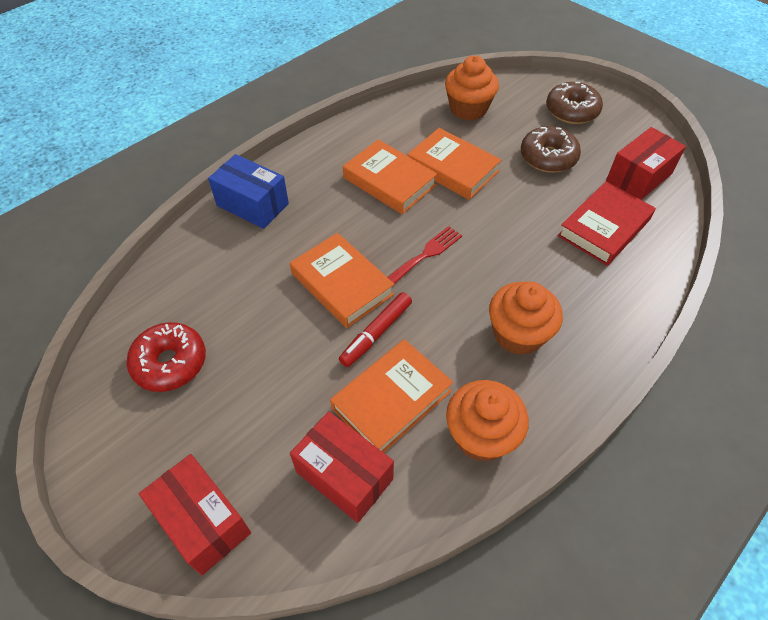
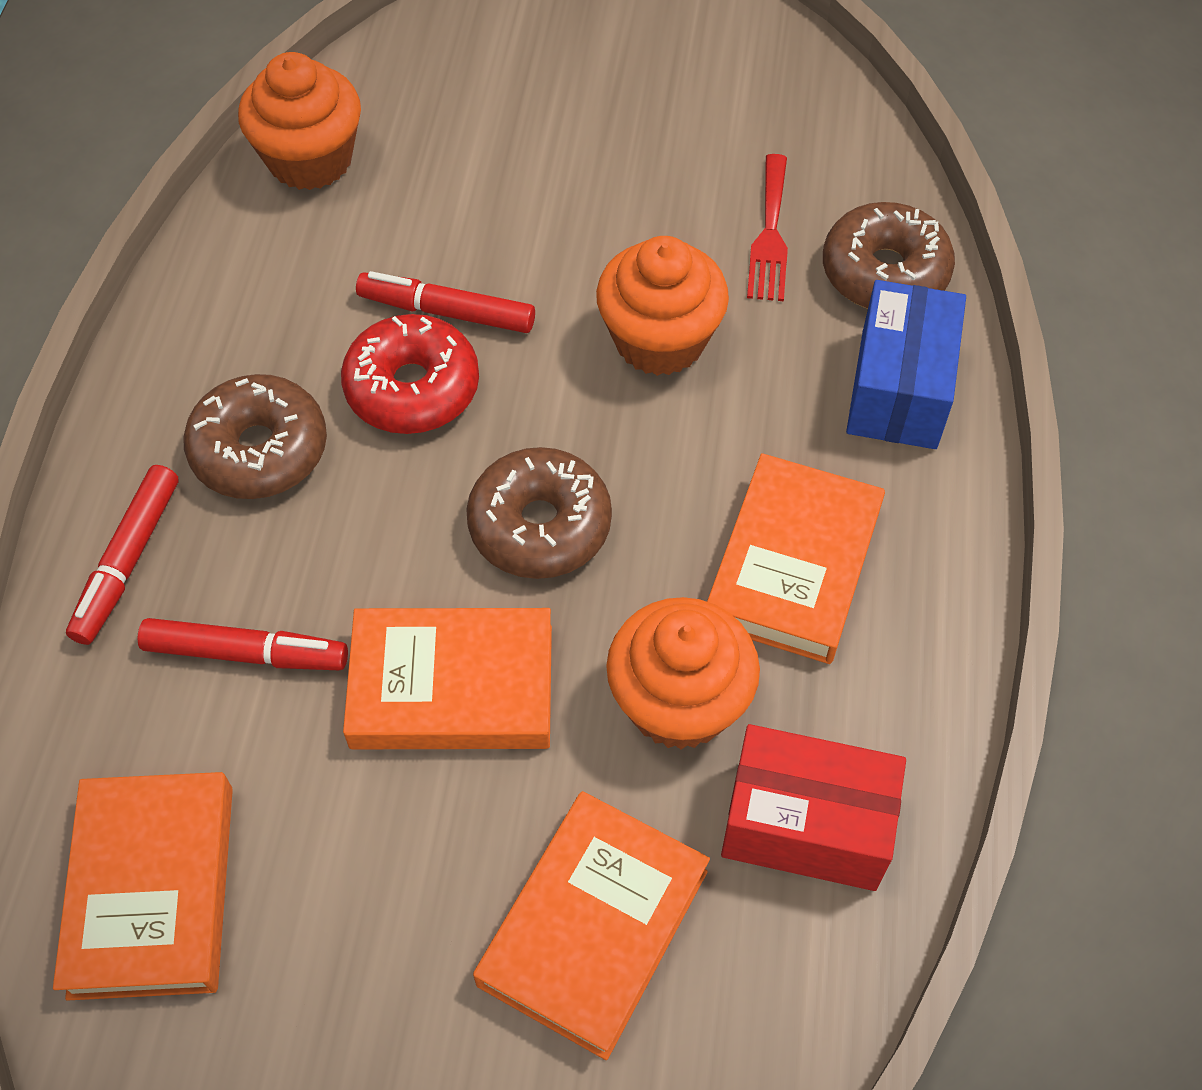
brown donut: [521,126,581,173] [546,82,603,124] = 2 -> [183,374,327,499] [466,447,612,579] [823,202,955,309] = 3
red book: [558,181,656,266] = 1 -> none = 0
red box: [139,454,251,575] [290,411,394,523] [606,127,686,200] = 3 -> [721,724,906,891] = 1
red marker: [339,292,412,367] = 1 -> [66,465,179,645] [137,618,348,670] [356,271,535,333] = 3

